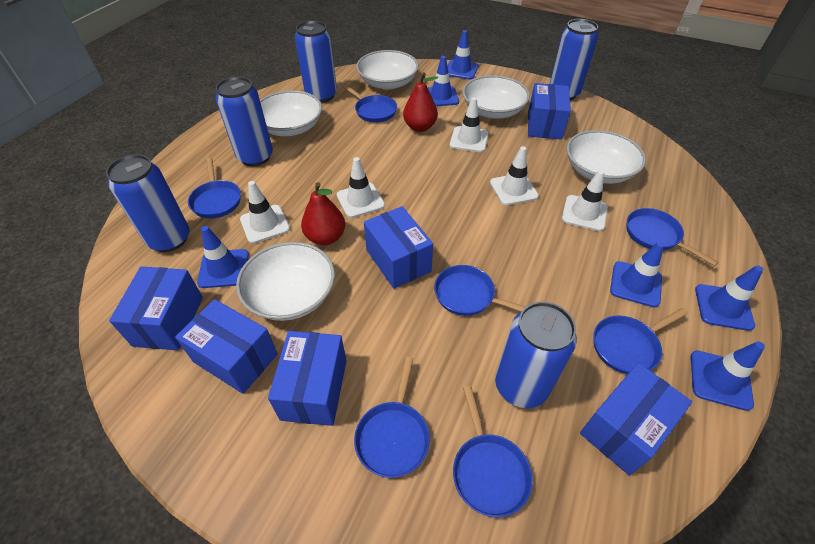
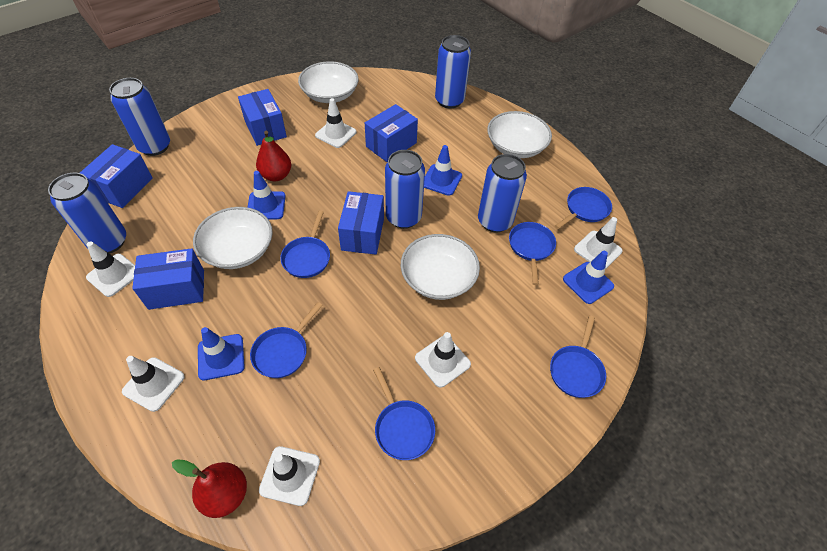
blue box: [109,266,203,351] [175,299,278,394] [268,331,347,426] [364,206,433,289] [528,83,571,140] [580,363,692,475] = 6 -> [80,144,153,208] [132,248,204,310] [238,89,287,146] [338,191,384,255] [365,104,418,162] = 5
blue pan: [188,157,241,219] [342,84,397,122] [354,357,430,478] [434,265,526,316] [453,386,533,518] [593,308,688,374] [627,208,718,266] = 7 -> [250,302,323,378] [280,210,330,278] [373,367,435,460] [509,222,556,285] [550,315,606,398] [555,187,612,229] = 6
blue traffic cone: [197,226,249,288] [427,56,459,106] [447,30,478,79] [610,242,664,307] [691,341,765,411] [695,265,763,331] = 6 -> [198,327,245,380] [247,171,286,220] [424,145,462,196] [563,251,614,304] = 4
white bowl: [236,242,335,321] [260,90,322,136] [356,50,419,90] [463,75,530,119] [566,130,646,184] = 5 -> [193,207,273,269] [298,61,359,103] [401,234,480,300] [487,111,552,158] = 4
white traffic cone: [240,181,290,244] [337,157,385,218] [450,97,489,152] [490,146,539,205] [562,170,608,231] = 5 -> [86,241,135,297] [122,356,185,412] [259,446,320,506] [315,98,356,148] [415,332,471,388] [574,217,622,269] = 6

